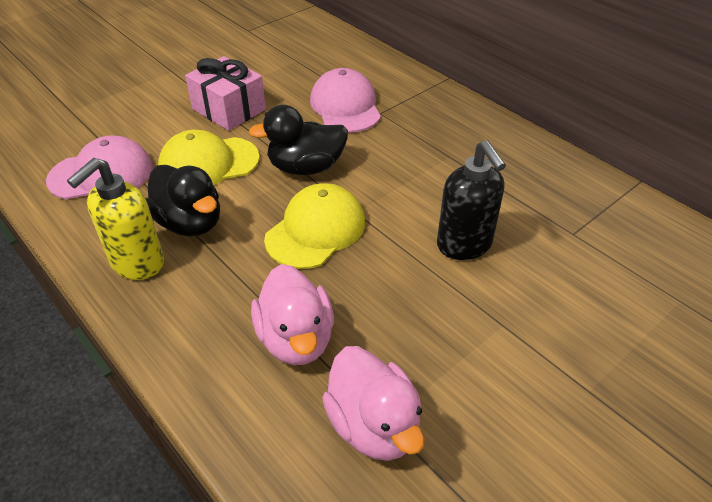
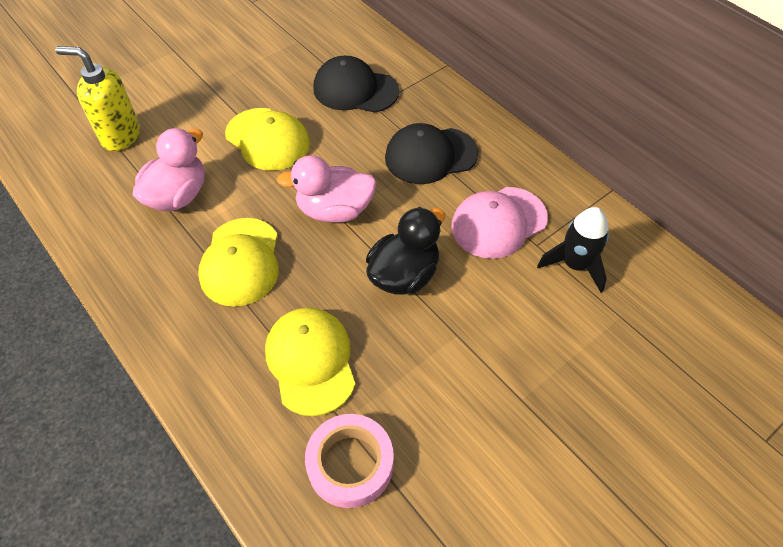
black cap: none = 0 -> [313,55,399,113] [385,123,478,184] = 2
black duck: [145,165,220,237] [249,105,348,175] = 2 -> [366,207,445,295] = 1
black rocket: none = 0 -> [537,207,609,293] = 1
black soap dispenser: [437,140,506,260] = 1 -> none = 0
pink cap: [46,136,153,200] [310,68,381,133] = 2 -> [451,187,548,259] = 1
pink gift: [185,56,266,131] = 1 -> none = 0
pink tape: none = 0 -> [305,414,394,508] = 1
yellow cap: [158,130,260,185] [264,183,365,269] = 2 -> [198,218,279,307] [225,108,310,171] [265,308,355,416] = 3

